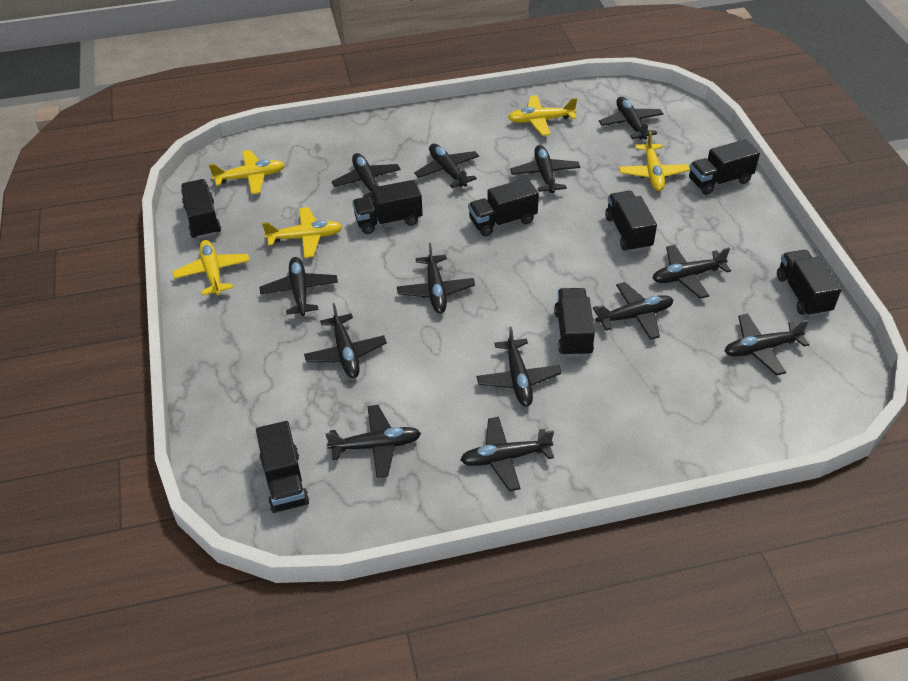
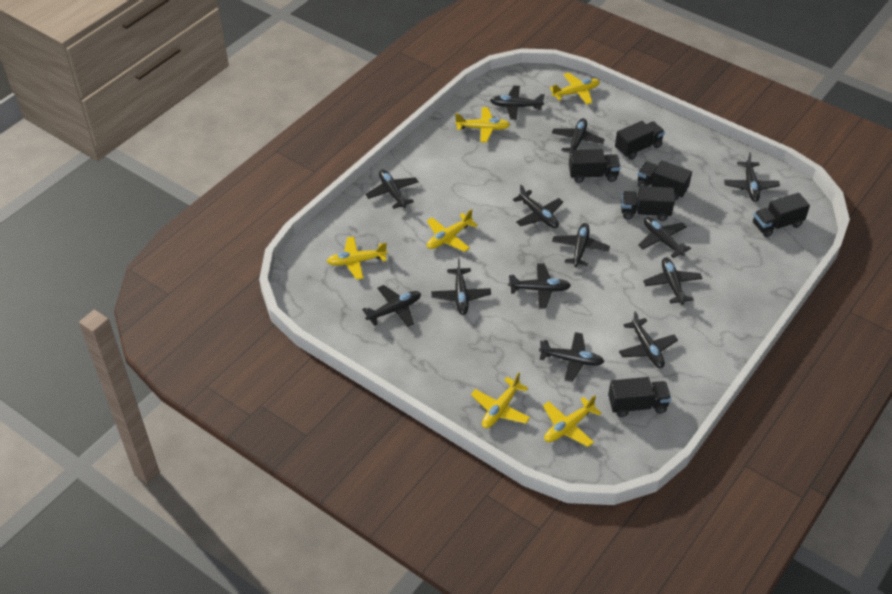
black truck: [181,179,221,239] [256,421,309,513] [352,180,423,234] [468,178,539,236] [554,288,595,357] [605,191,657,252] [689,139,760,195] [777,250,841,317] = 8 -> [569,149,621,183] [608,377,671,417] [615,121,665,160] [621,186,675,221] [638,160,692,200] [753,193,810,237] = 6
yellow plane: [172,240,250,295] [209,150,285,194] [262,207,343,258] [508,95,577,136] [619,131,690,191] = 5 -> [327,236,387,280] [427,209,478,252] [455,107,510,143] [471,373,530,428] [543,395,601,447] [550,73,600,104] = 6

